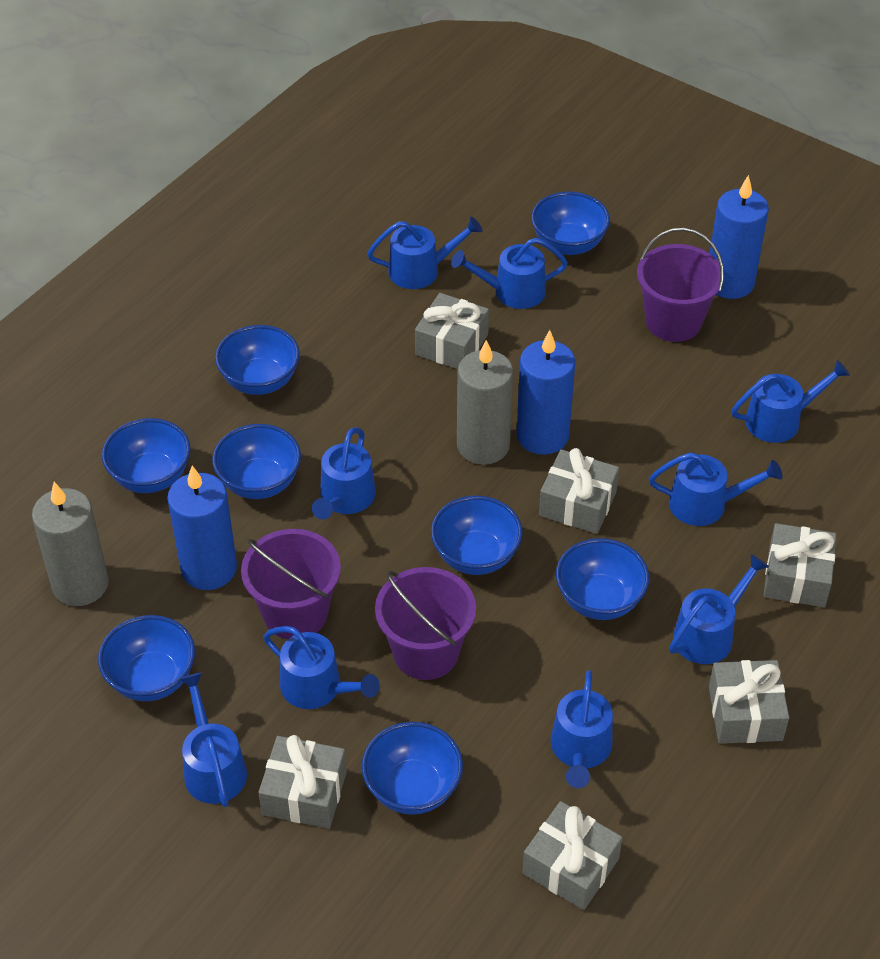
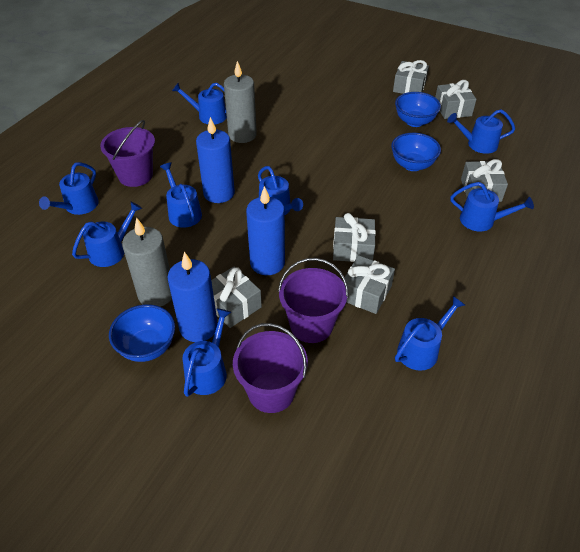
blue bowl: [98,615,195,701] [102,418,191,493] [212,424,301,499] [215,325,300,395] [362,722,463,815] [431,496,522,575] [531,192,610,255] [556,538,649,620] = 8 -> [109,304,175,362] [391,133,441,171] [395,92,441,127] = 3

